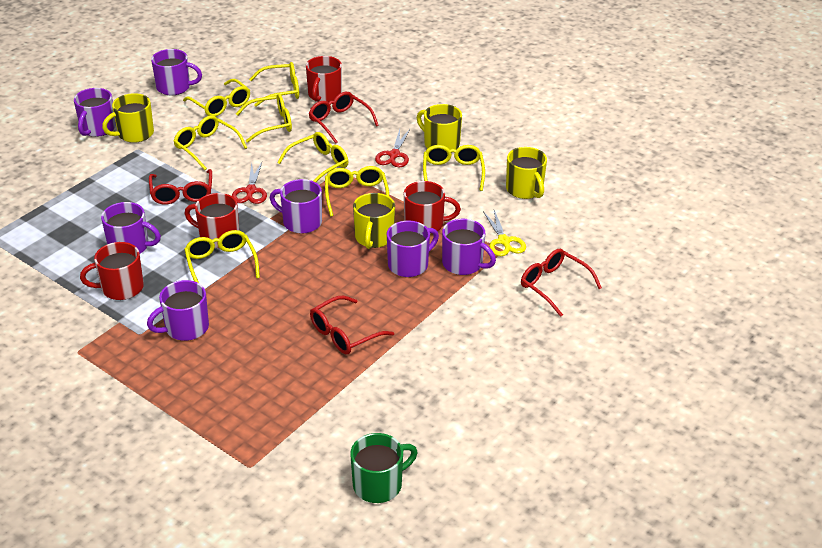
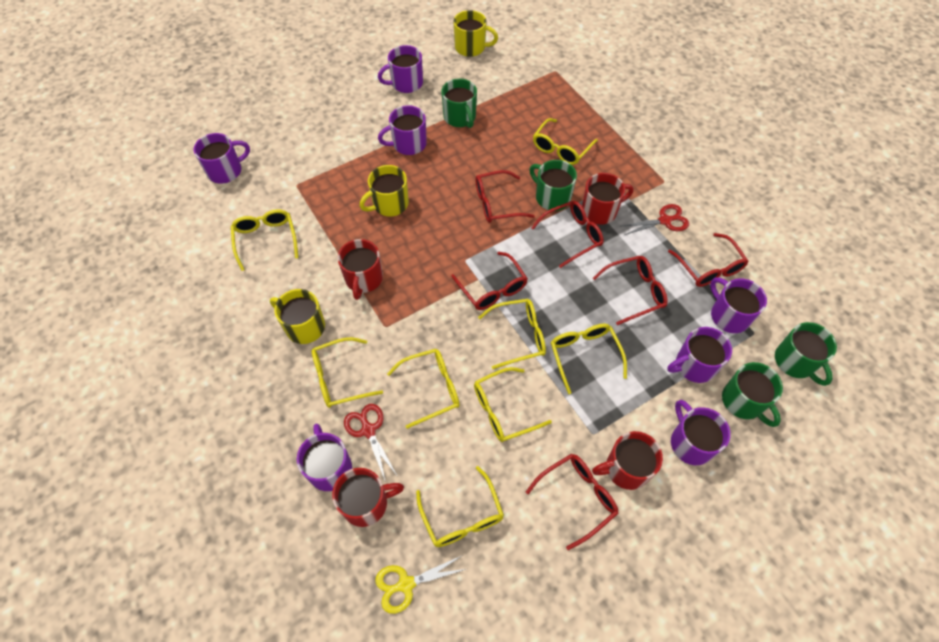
green mug: [350,433,418,503] = 1 -> [441,78,477,128] [529,160,577,211] [722,362,783,427] [775,322,837,386] = 4
red glasses: [149,169,212,205] [308,92,379,144] [310,296,394,354] [521,249,602,317] = 4 -> [451,252,528,310] [475,170,535,223] [526,454,618,550] [532,201,604,268] [593,256,668,325] [668,233,749,287] = 6
yellow mug: [102,93,154,143] [353,193,395,249] [417,104,462,150] [506,147,547,199] = 4 -> [270,289,325,344] [359,165,409,216] [453,10,498,57] = 3

